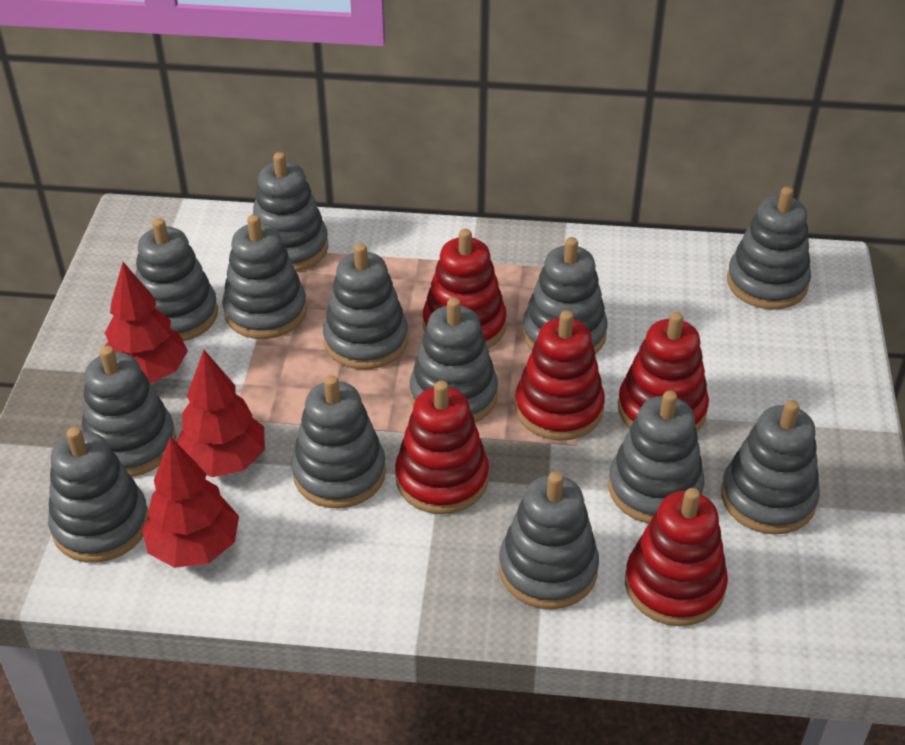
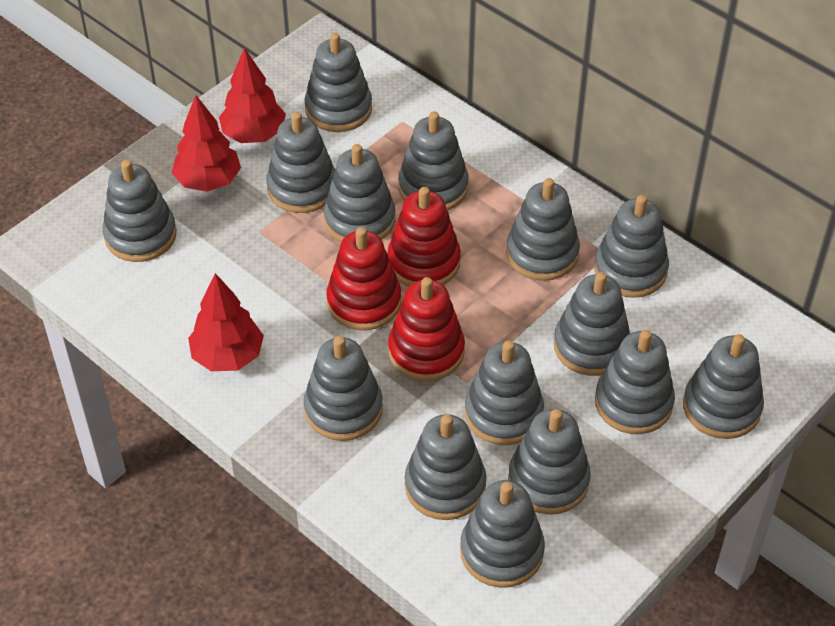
grey stacking toy: [48,427,149,563] [81,346,176,477] [135,218,218,341] [222,215,307,339] [253,152,328,272] [292,375,386,508] [323,243,408,370] [410,298,498,422] [499,472,599,609] [522,237,608,354] [608,391,705,524] [721,400,820,535] [727,187,811,310] = 13 -> [102,160,177,262] [266,112,335,213] [304,33,372,132] [304,336,383,441] [324,144,395,242] [398,111,469,211] [405,414,486,520] [460,480,545,588] [465,340,544,445] [506,178,580,281] [508,409,591,515] [554,272,630,376] [594,195,669,298] [595,330,675,434] [683,334,764,439] = 15
red stacking toy: [395,381,489,514] [423,229,507,349] [515,310,605,440] [618,312,709,431] [625,488,728,626] = 5 -> [326,227,401,331] [387,187,461,287] [388,277,465,381] = 3

